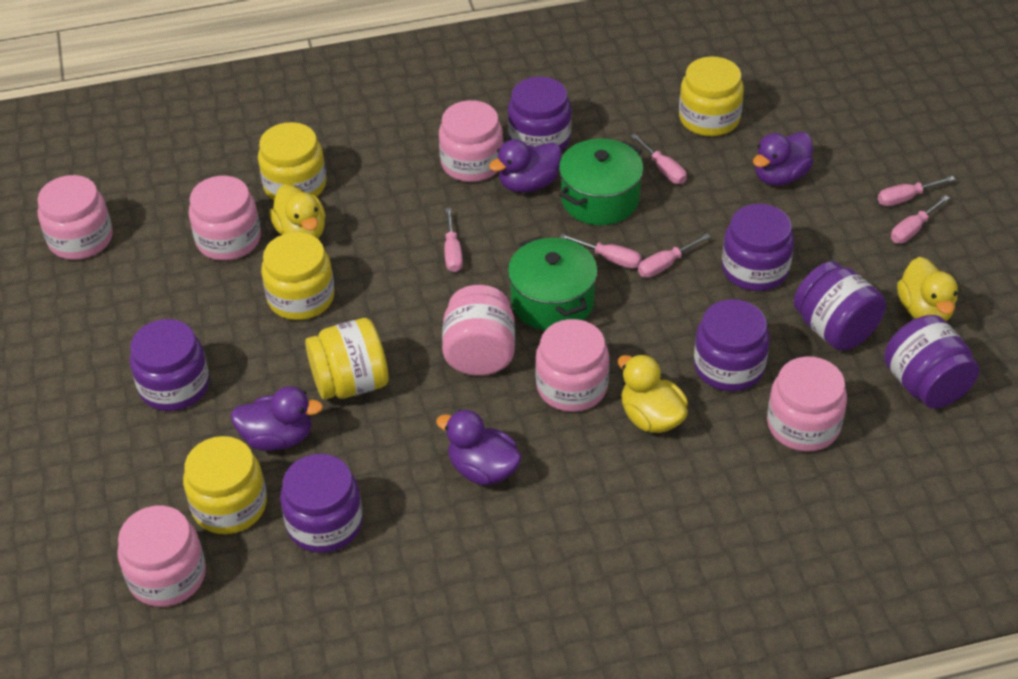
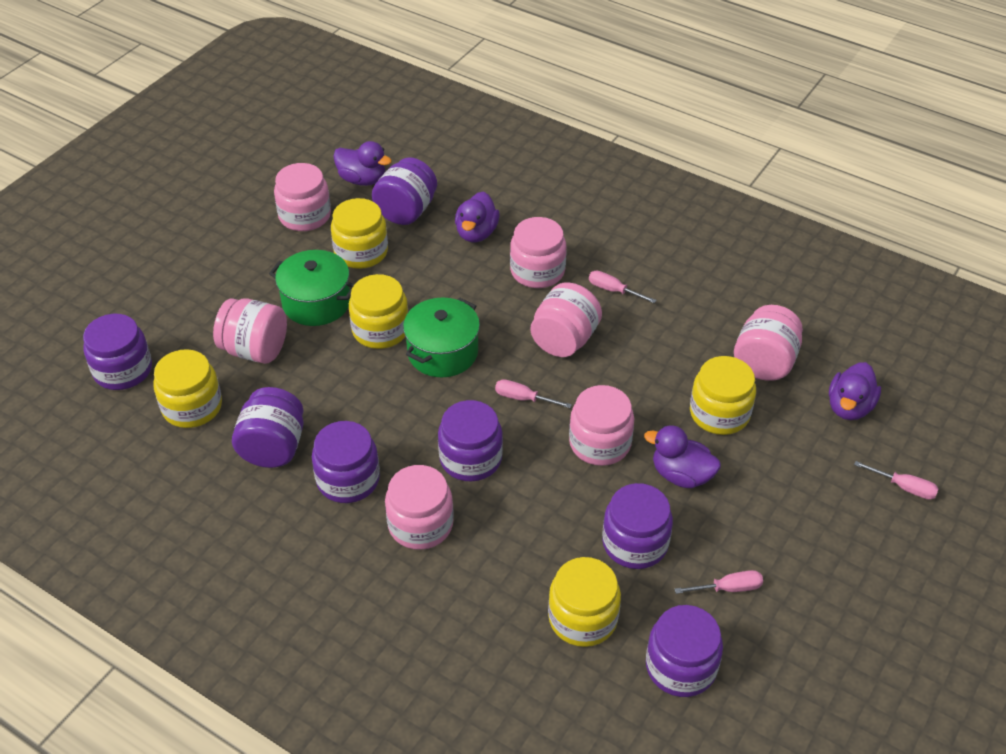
pink screwdriver: [444,208,463,272] [560,234,642,269] [631,134,687,184] [638,234,711,278] [878,176,955,206] [891,195,950,243] = 6 -> [495,379,572,408] [589,271,656,303] [674,570,763,594] [854,461,939,500] = 4
yellow duck: [269,184,326,239] [618,354,688,433] [897,257,958,321] = 3 -> none = 0

